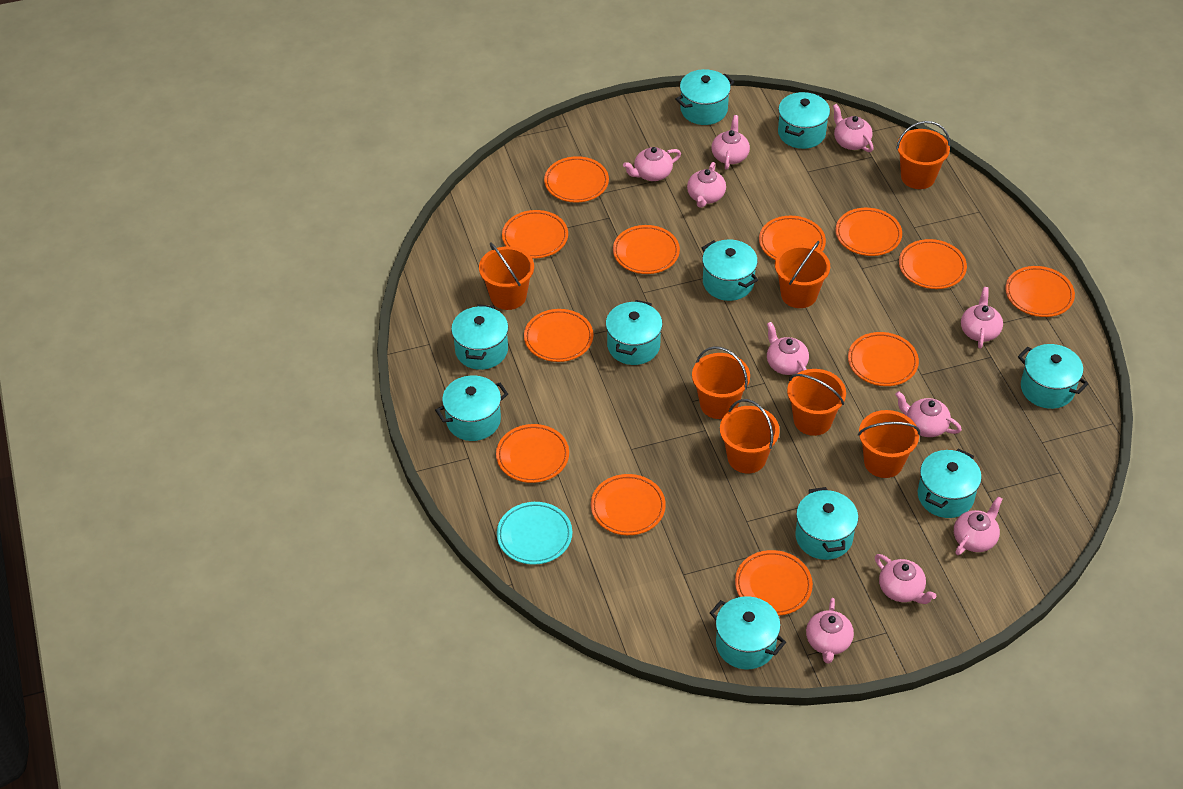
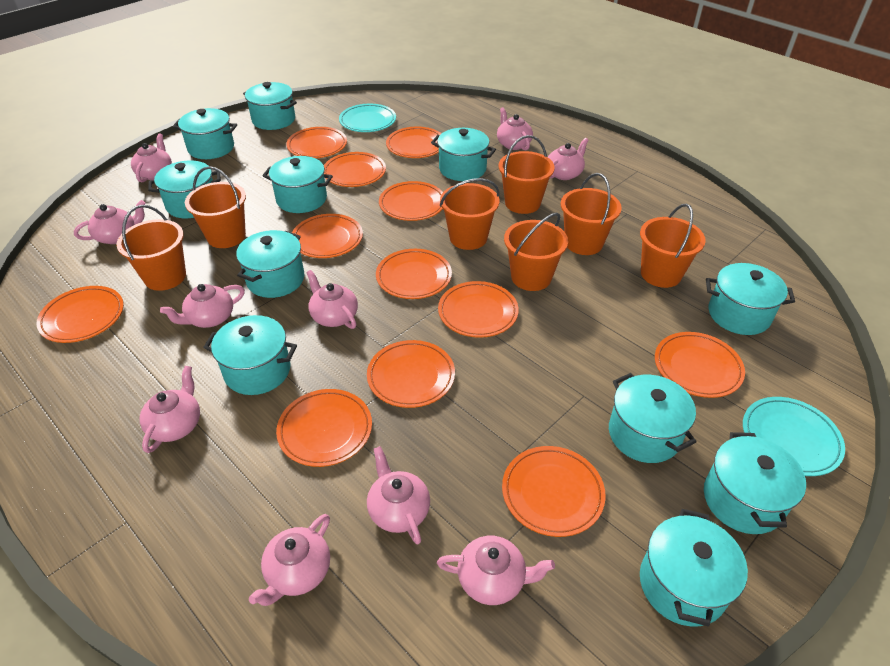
turquoise plate: [497,502,572,565] = 1 -> [339,104,396,132] [743,397,845,476] = 2
turquoise pot: [435,375,508,441] [451,304,508,370] [606,300,663,365] [676,69,734,125] [702,240,758,301] [710,596,786,669] [778,92,830,149] [795,487,858,560] [918,449,982,518] [1018,344,1088,409] = 10 -> [148,161,221,218] [173,108,237,159] [203,315,297,395] [236,230,304,298] [243,82,297,130] [263,156,333,213] [431,128,496,181] [609,373,696,463] [640,509,748,627] [704,432,806,534] [706,263,795,335] = 11

